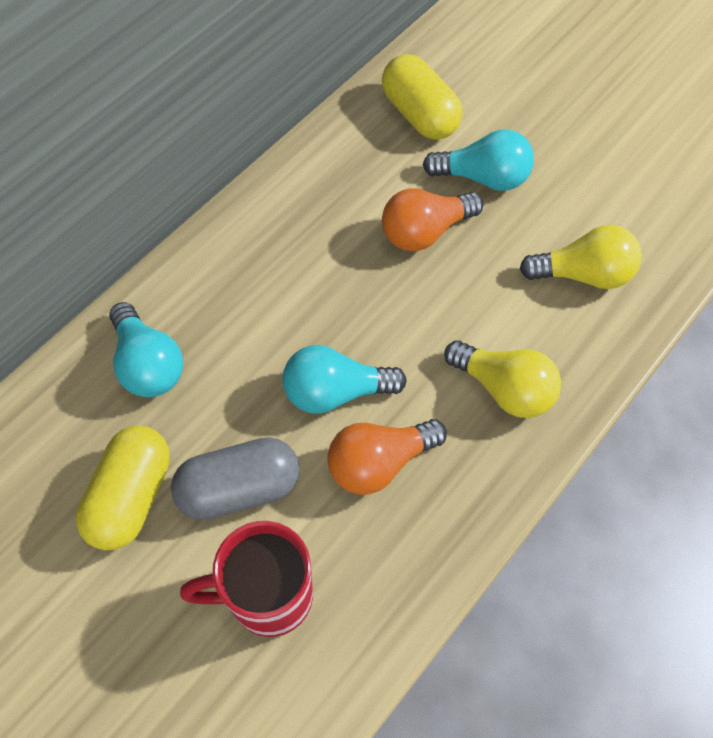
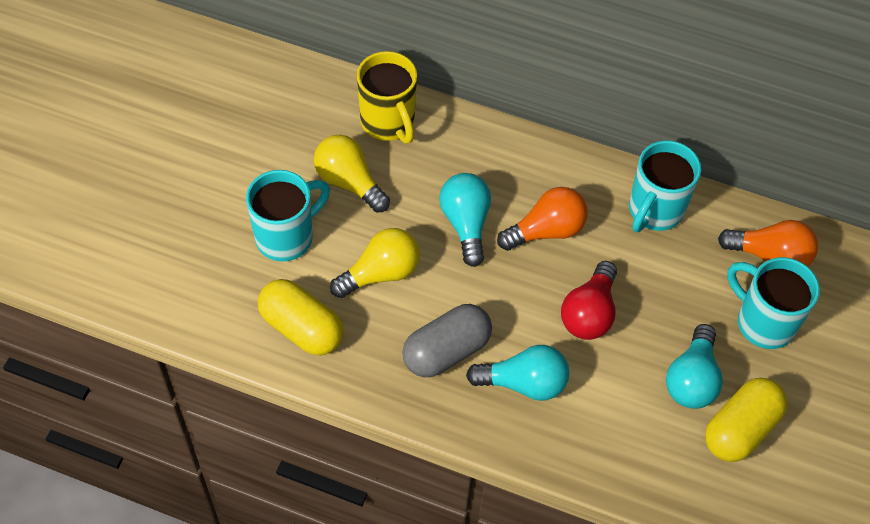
red light bulb: none = 0 -> [561,261,617,340] = 1
red mug: [180,521,313,637] = 1 -> none = 0
turquoise mug: none = 0 -> [246,170,330,262] [629,140,701,232] [727,257,820,349] = 3
yellow mug: none = 0 -> [357,51,417,144] = 1

